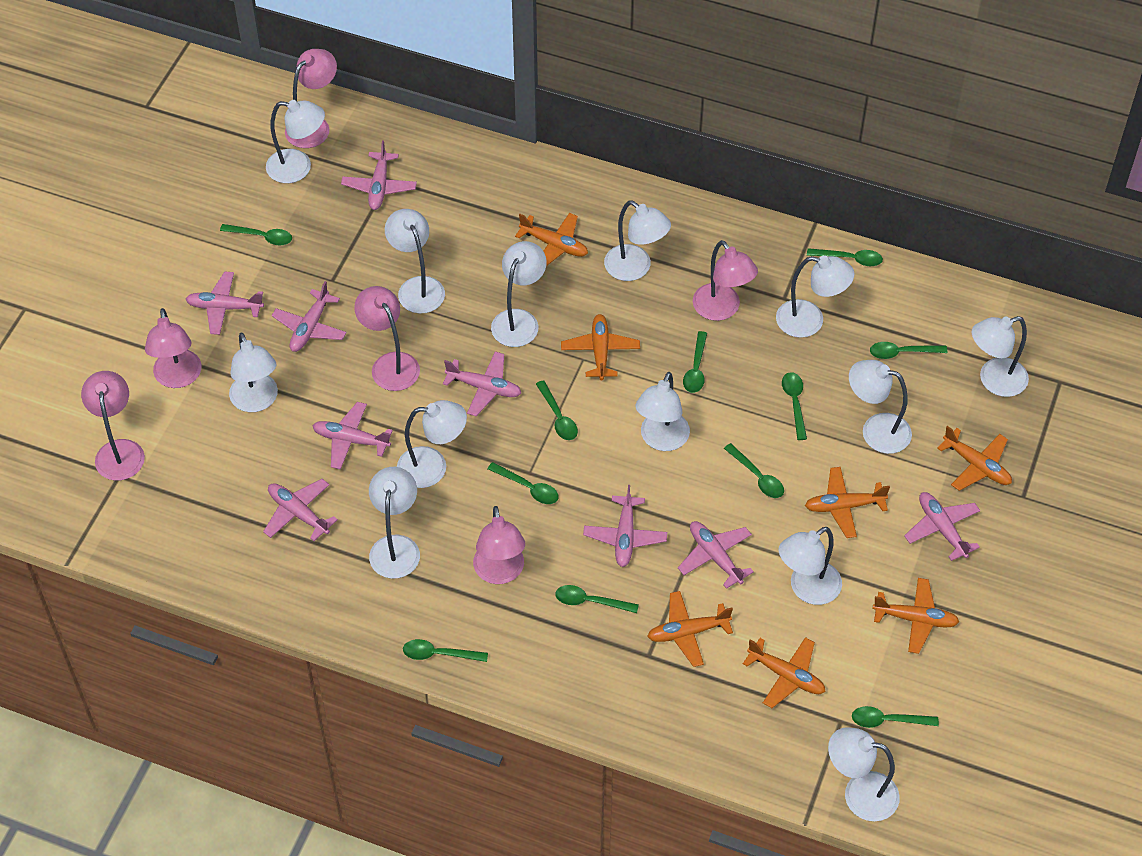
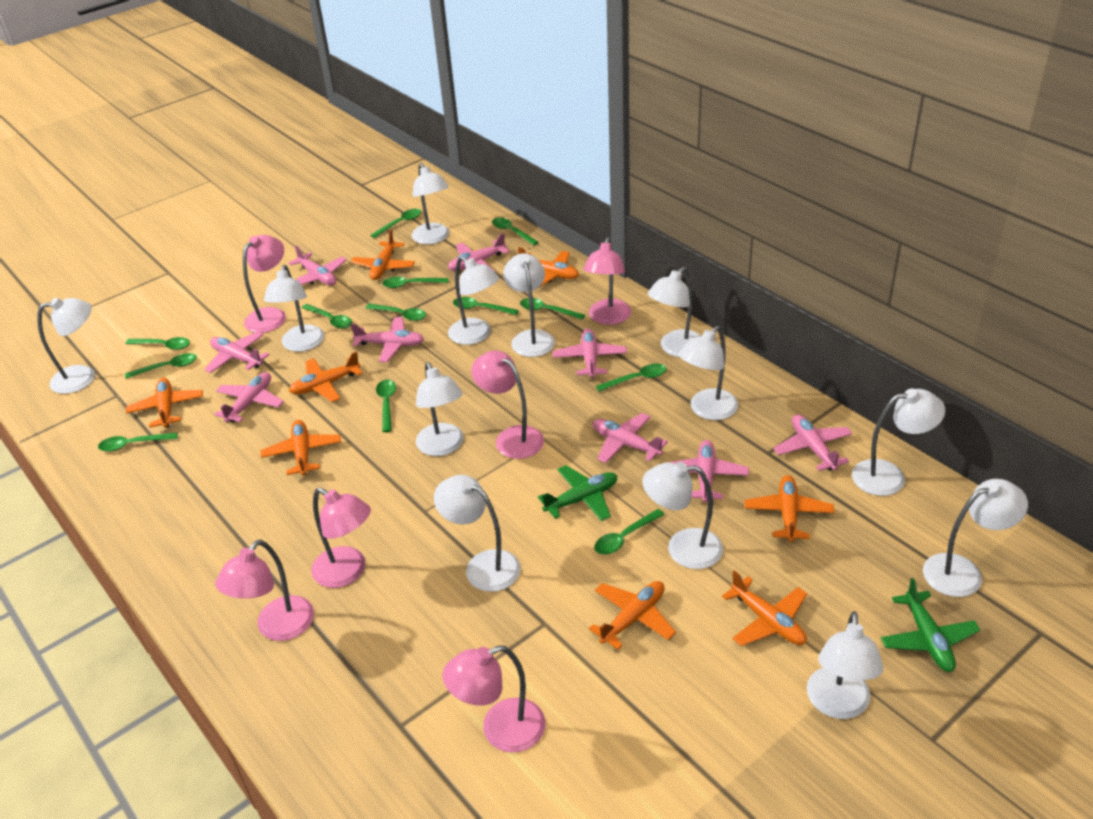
green plane: none = 0 -> [538,465,617,521] [881,578,980,672] = 2
green spoon: [220,224,292,246] [403,639,488,662] [487,462,559,504] [536,380,578,440] [555,585,639,613] [683,331,707,393] [724,443,784,498] [782,372,807,440] [807,248,883,266] [852,706,939,728] [870,342,947,359] = 11 -> [98,433,178,452] [125,337,190,350] [125,353,197,379] [302,304,352,329] [365,304,426,321] [371,209,421,238] [376,380,396,432] [382,277,448,288] [453,297,519,315] [492,217,539,245] [520,298,585,320] [594,509,664,555] [596,363,667,392] = 13
orange plane: [515,213,588,266] [561,314,640,380] [647,591,733,667] [743,637,825,708] [805,467,890,538] [872,578,959,654] [937,426,1012,491] = 7 -> [126,378,203,428] [260,420,341,476] [289,351,363,402] [351,230,415,280] [518,247,579,288] [589,581,676,650] [722,570,807,646] [745,475,834,542] = 8

